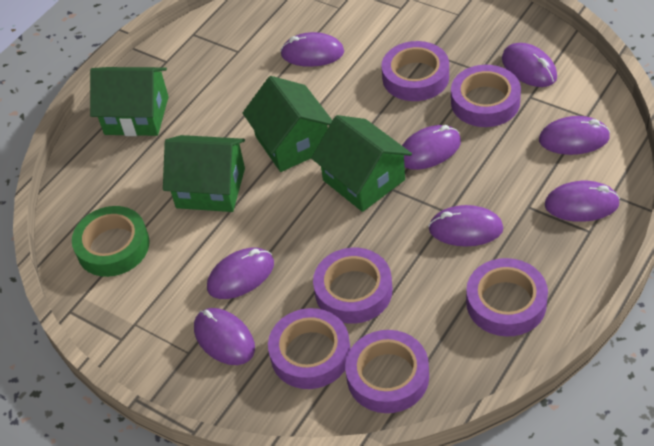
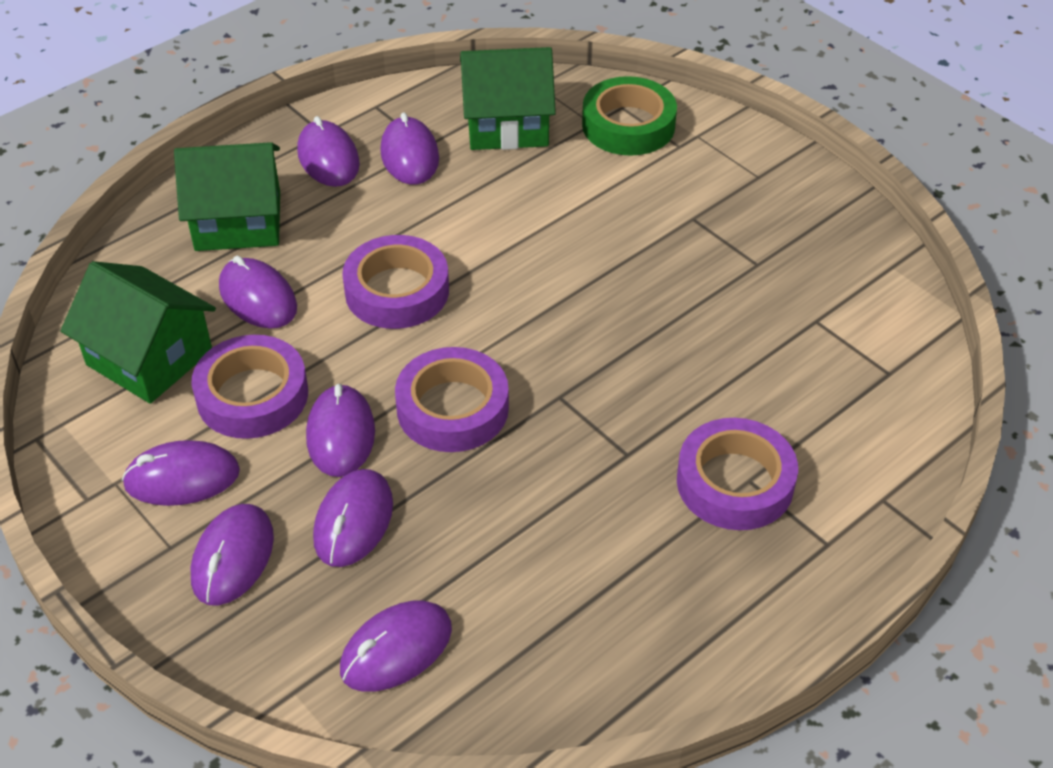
green house: [90,67,169,136] [163,135,245,212] [243,76,333,172] [311,115,412,212] = 4 -> [61,261,216,404] [174,142,280,251] [460,47,556,150] = 3
purple tape: [268,308,350,389] [313,248,392,324] [345,330,429,413] [382,41,449,101] [451,65,521,127] [466,258,548,337] = 6 -> [192,335,308,439] [342,235,449,329] [395,347,509,452] [677,418,798,530] = 4

